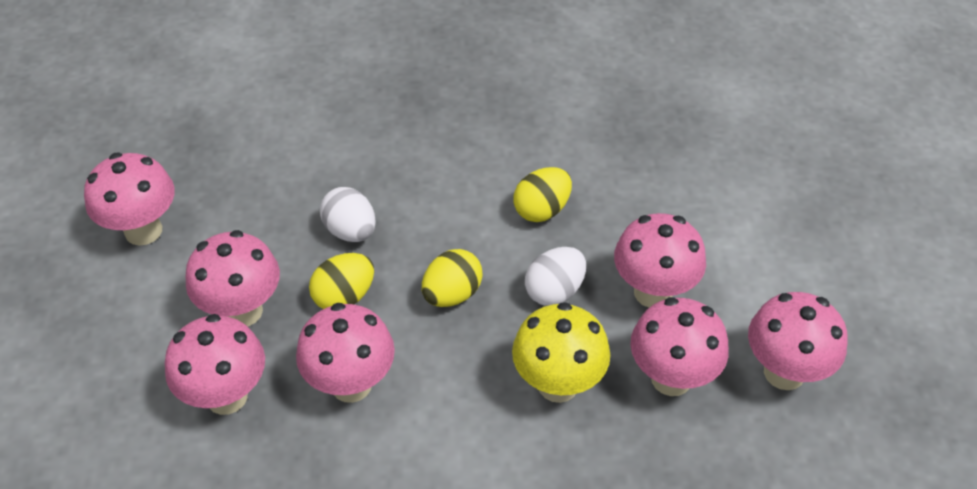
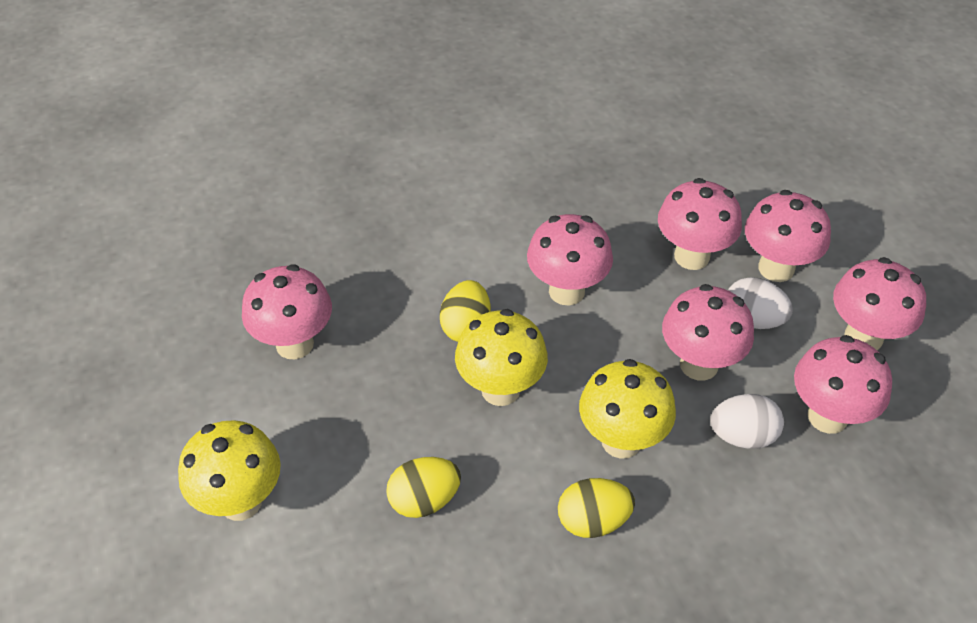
yellow mushroom: [512,302,610,403] = 1 -> [178,420,281,521] [455,309,548,406] [579,359,676,459] = 3

